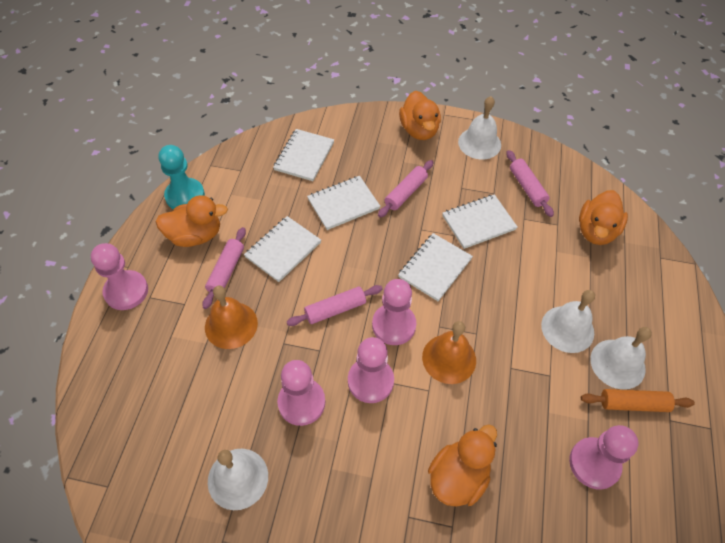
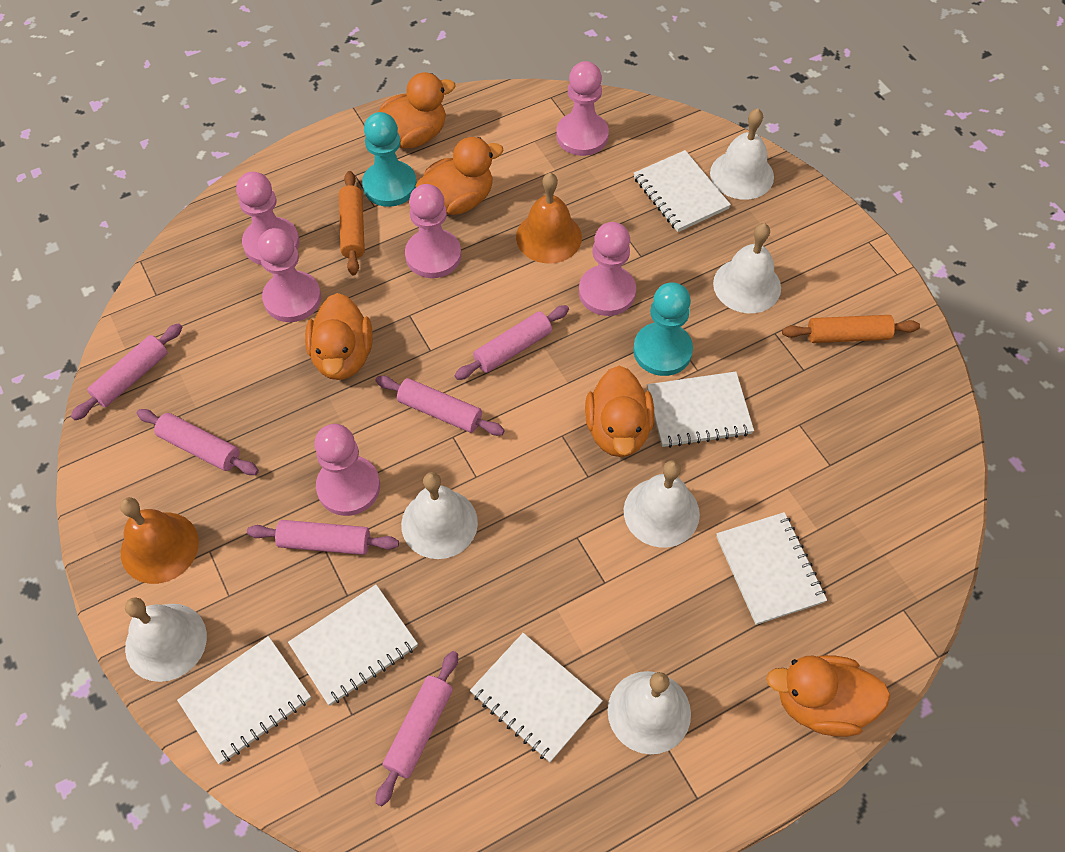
orange duck: [155,195,228,247] [399,91,441,140] [428,424,497,507] [579,190,628,245] = 4 -> [305,293,373,380] [378,72,456,149] [415,137,504,215] [585,366,654,457] [766,655,890,737] = 5
orange rolling pin: [581,389,695,412] = 1 -> [339,171,365,275] [782,315,920,343] = 2
pink pawn: [91,243,148,310] [277,360,325,426] [348,337,394,403] [372,279,416,345] [569,425,638,490] = 5 -> [236,172,299,265] [258,228,321,322] [314,424,380,516] [405,184,461,278] [556,61,609,156] [579,222,636,316] = 6
pink rolling pin: [202,227,246,309] [287,285,383,326] [378,160,434,218] [506,150,554,217] = 4 -> [71,323,182,420] [137,409,259,475] [247,520,399,555] [376,376,505,436] [376,651,458,806] [455,305,569,380] = 6
turquoise pawn: [159,145,205,209] = 1 -> [362,112,417,207] [633,282,693,376] = 2
white bell: [208,449,268,510] [458,96,501,160] [541,290,595,353] [590,327,652,390] = 4 -> [125,597,207,682] [401,472,478,559] [608,671,691,754] [624,460,700,547] [710,108,774,200] [713,223,781,313] = 6
white notebook: [244,216,321,282] [273,129,334,181] [307,176,380,230] [398,233,473,301] [442,194,518,249] = 5 -> [177,636,311,765] [288,585,418,706] [470,633,603,762] [634,150,731,232] [647,372,754,448] [716,512,827,625] = 6

